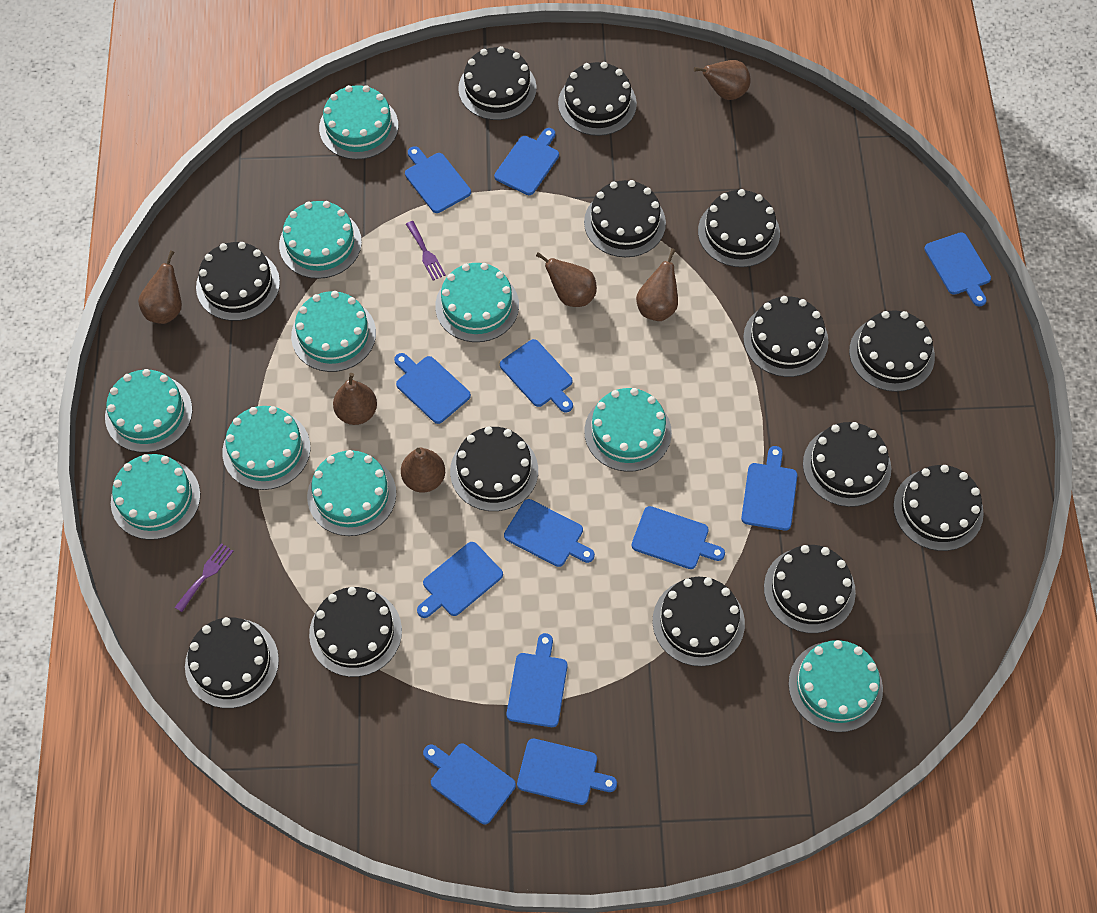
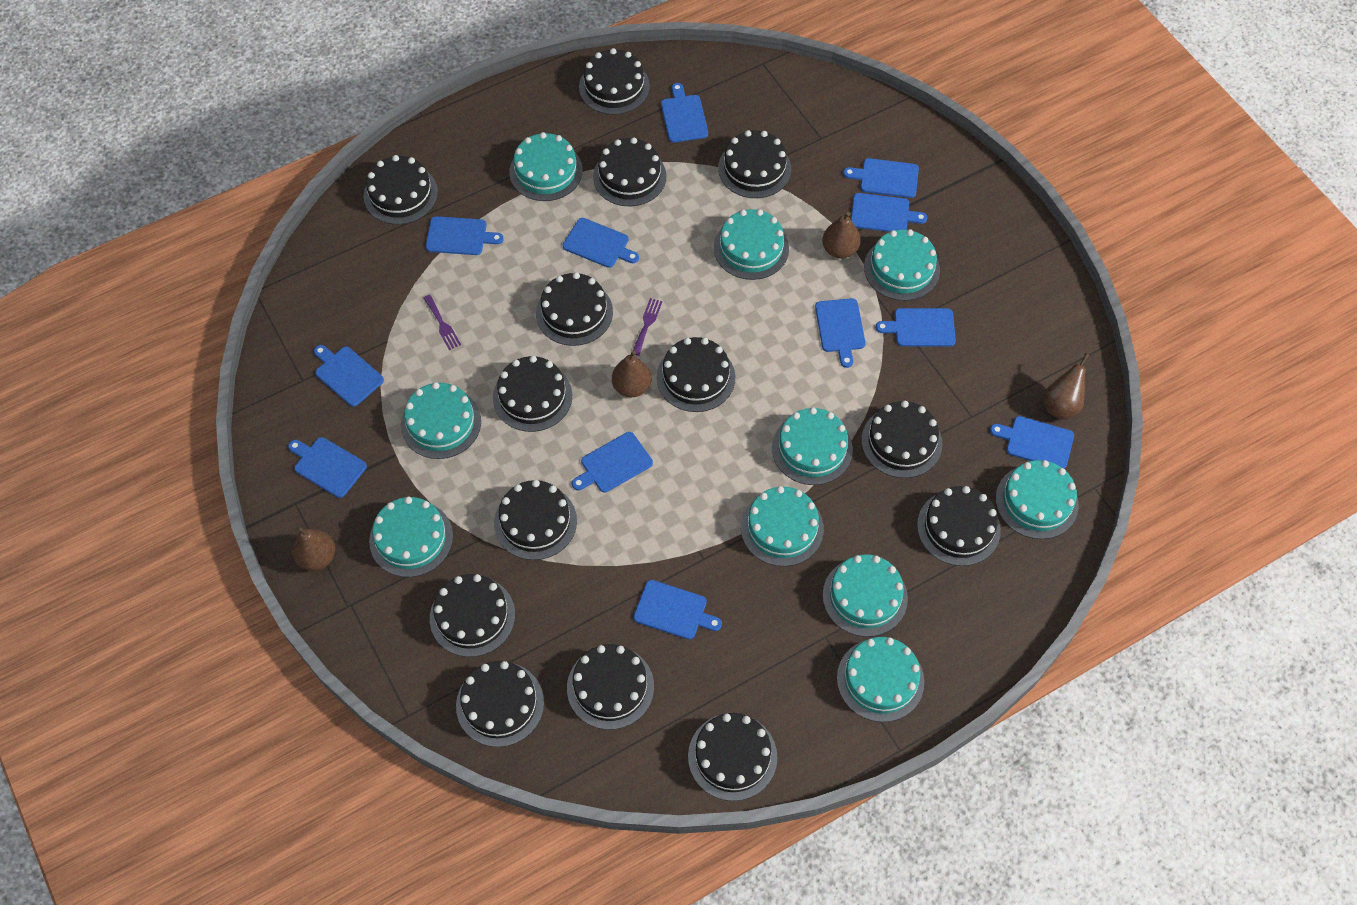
brown pear: [138,250,182,324] [333,373,377,425] [401,447,445,493] [536,252,597,307] [636,248,678,321] [694,60,751,100] = 6 -> [292,526,335,571] [612,351,651,397] [822,212,860,258] [1044,353,1089,420] = 4

